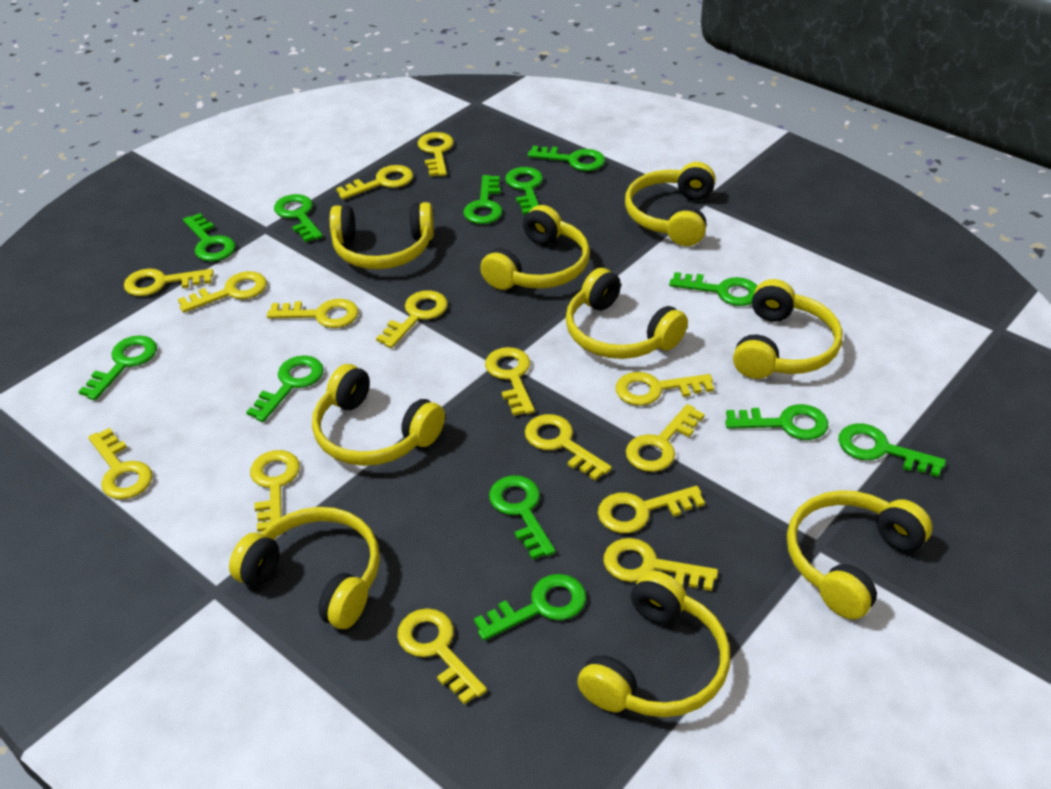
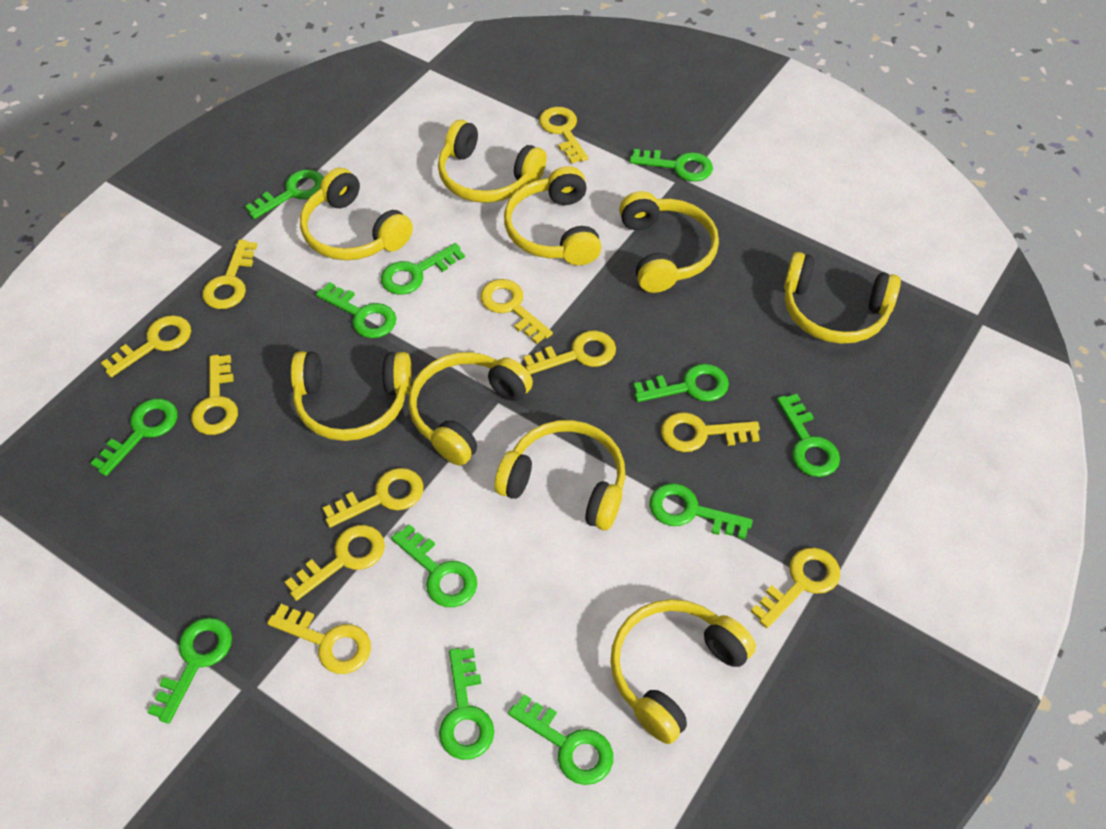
yellow key: [88,428,153,499] [124,269,214,296] [178,271,267,313] [250,450,300,532] [267,299,358,328] [336,165,413,199] [376,290,448,348] [397,608,487,705] [418,132,454,176] [485,347,535,416] [525,414,612,480] [598,486,705,533] [604,538,718,591] [615,372,714,406] [626,404,705,472] = 15 -> [101,315,191,377] [191,355,238,435] [202,240,257,309] [267,604,371,674] [285,525,385,601] [323,468,424,528] [480,279,553,344] [524,331,616,374] [539,107,588,164] [661,412,760,452] [750,548,840,628] = 11

